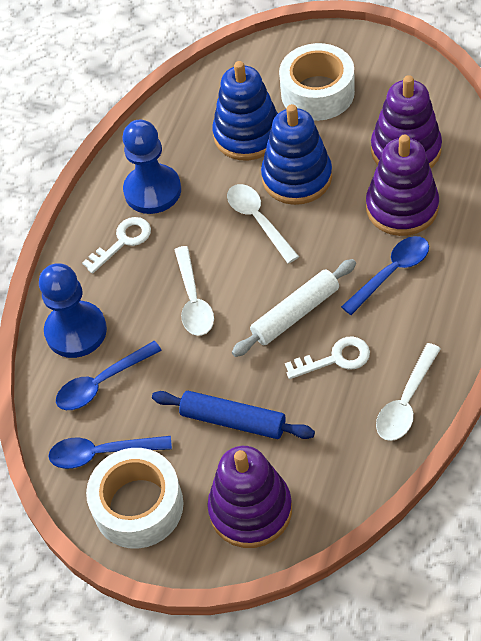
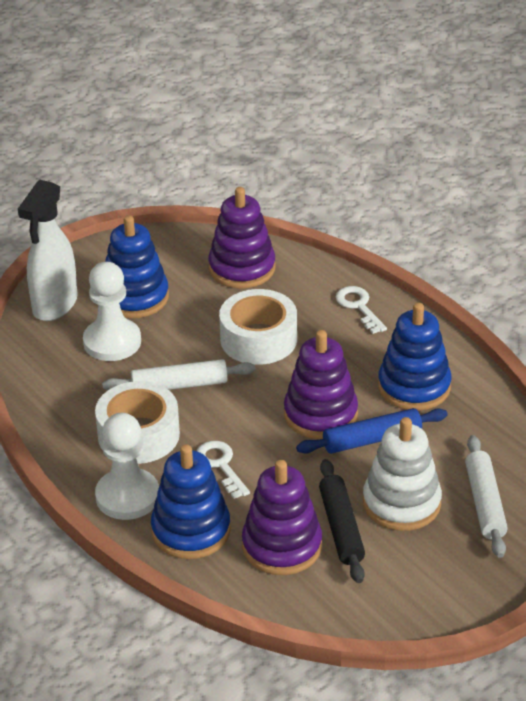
black rolling pin: none = 0 -> [319,459,365,583] = 1
blue pawn: [39,263,107,358] [123,119,181,214] = 2 -> none = 0
blue spoon: [48,436,172,469] [56,341,162,410] [341,236,429,315] = 3 -> none = 0
blue stacking toy: [212,61,278,161] [261,104,332,205] = 2 -> [105,215,169,318] [151,444,231,559] [378,303,451,411] = 3
white pawn: none = 0 -> [83,262,141,361] [95,413,159,520] = 2
white rolling pin: [232,259,356,357] = 1 -> [102,359,255,390] [465,435,508,558] = 2
white spoon: [175,246,214,336] [227,184,299,263] [376,343,441,441] = 3 -> none = 0
white spray bottle: none = 0 -> [18,180,77,321] = 1
white stacking toy: none = 0 -> [363,417,442,531] = 1

